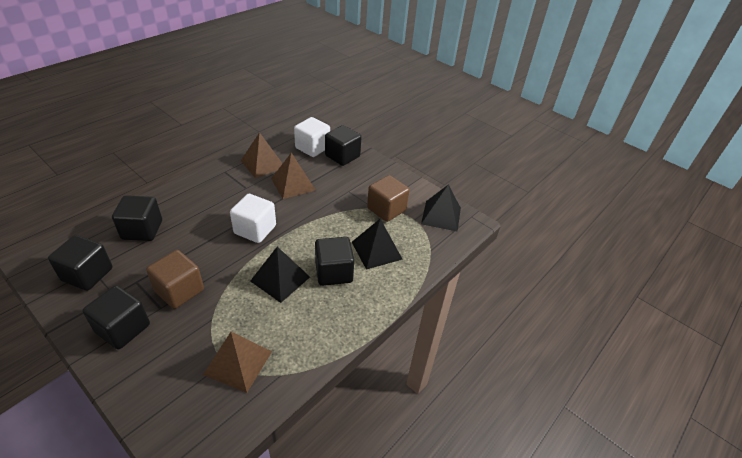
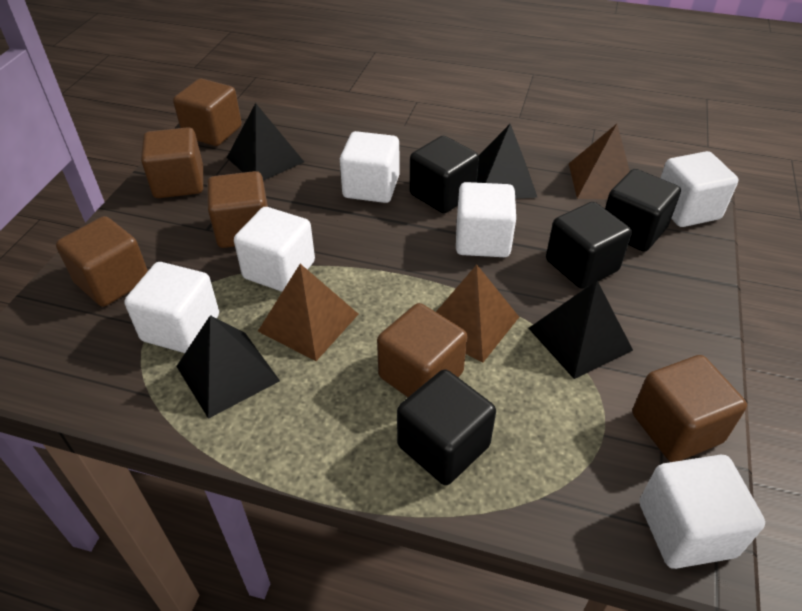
black cube: [48,235,112,291] [82,285,150,349] [112,195,162,241] [315,237,354,286] [325,125,361,166] = 5 -> [397,370,496,485] [410,136,479,213] [546,202,632,289] [605,169,681,252] = 4
black pyramid: [250,247,310,303] [352,219,403,270] [421,184,461,231] = 3 -> [176,315,280,419] [227,103,304,181] [477,124,537,199] [528,281,633,379] = 4
brown cube: [146,250,204,309] [367,175,410,222] = 2 -> [56,216,148,307] [141,127,203,198] [173,79,242,146] [207,171,268,248] [377,303,467,397] [632,355,747,462] = 6
white cube: [230,194,276,243] [294,117,330,157] = 2 -> [124,262,219,353] [234,207,315,292] [340,131,399,203] [456,182,516,257] [639,455,765,569] [660,151,739,227] = 6

